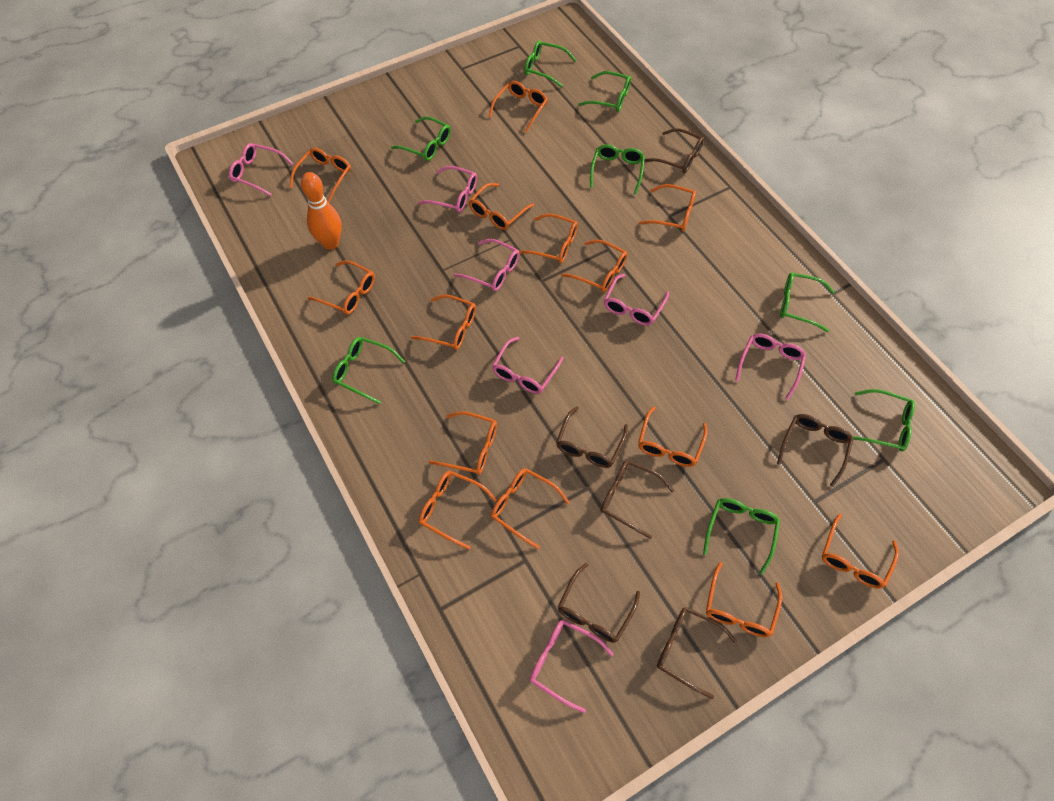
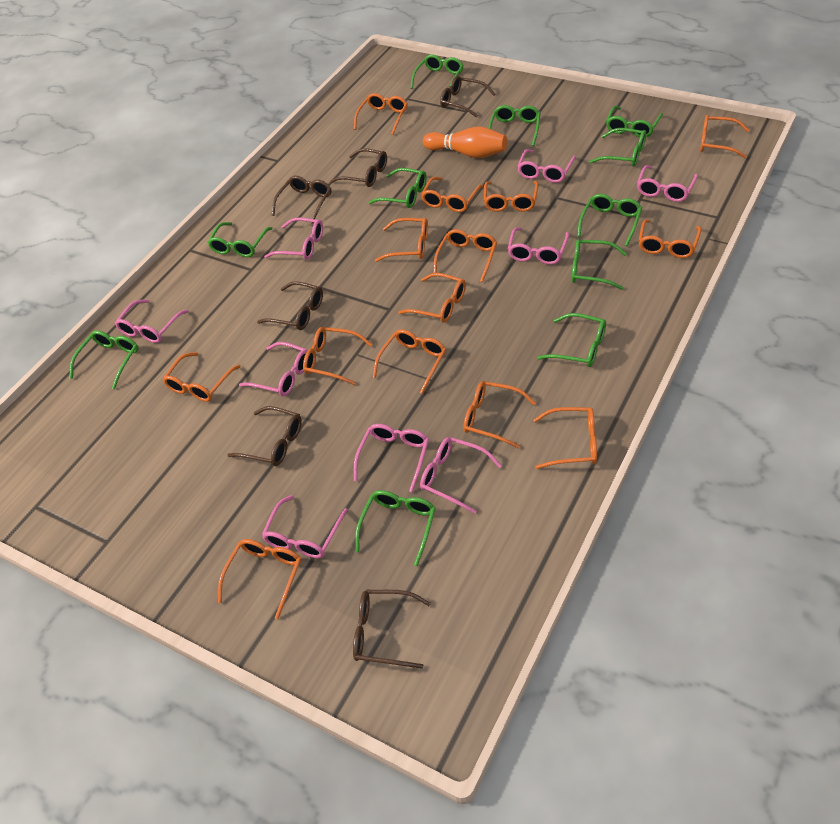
green glasses: [332,337,405,404] [391,117,451,161] [524,41,576,88] [578,71,631,112] [590,144,645,195] [703,498,780,575] [780,272,835,332] [852,389,915,451] = 8 -> [69,331,139,389] [207,222,273,257] [355,490,436,566] [368,168,427,208] [411,54,464,89] [488,105,540,146] [537,313,606,367] [572,239,627,290] [577,194,642,246] [590,128,646,167] [606,106,663,137] = 11
pink glasses: [229,143,293,196] [418,166,477,213] [454,239,519,291] [492,337,564,394] [530,620,614,713] [604,274,669,326] [735,333,806,400] = 7 -> [115,300,189,343] [239,342,308,396] [262,495,348,558] [264,218,323,260] [354,424,429,493] [420,437,502,514] [508,227,569,264] [517,149,576,183] [637,165,698,202] = 9

